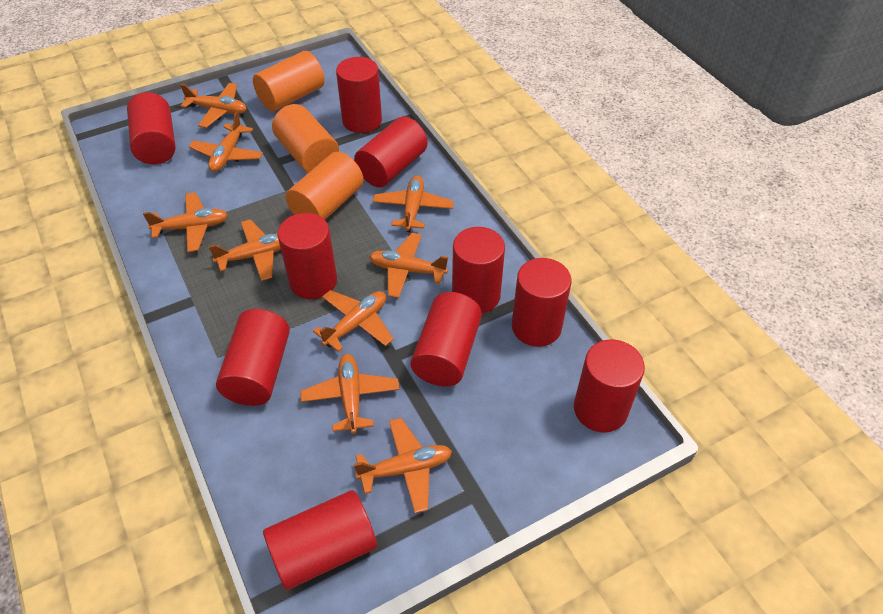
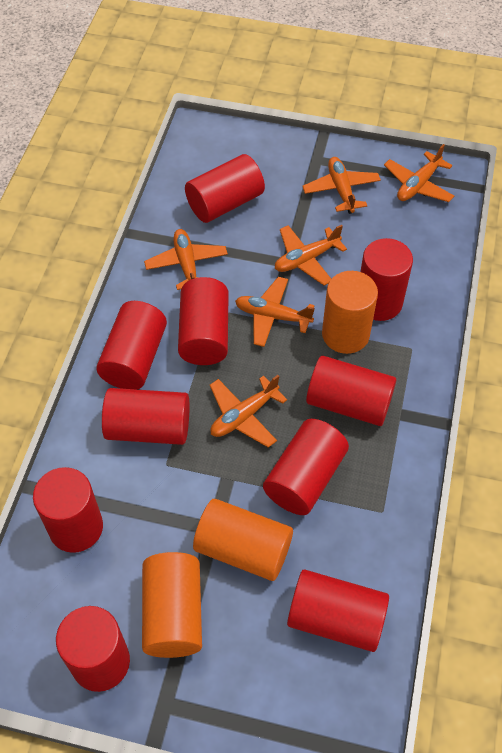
orange plane: [143,192,228,252] [180,83,247,128] [189,111,263,172] [208,219,281,281] [300,354,399,434] [313,290,394,352] [354,418,452,513] [369,233,448,298] [373,175,454,232] = 9 -> [144,229,228,290] [210,375,287,448] [235,277,315,347] [275,225,347,286] [302,157,381,214] [384,144,454,202] = 6

